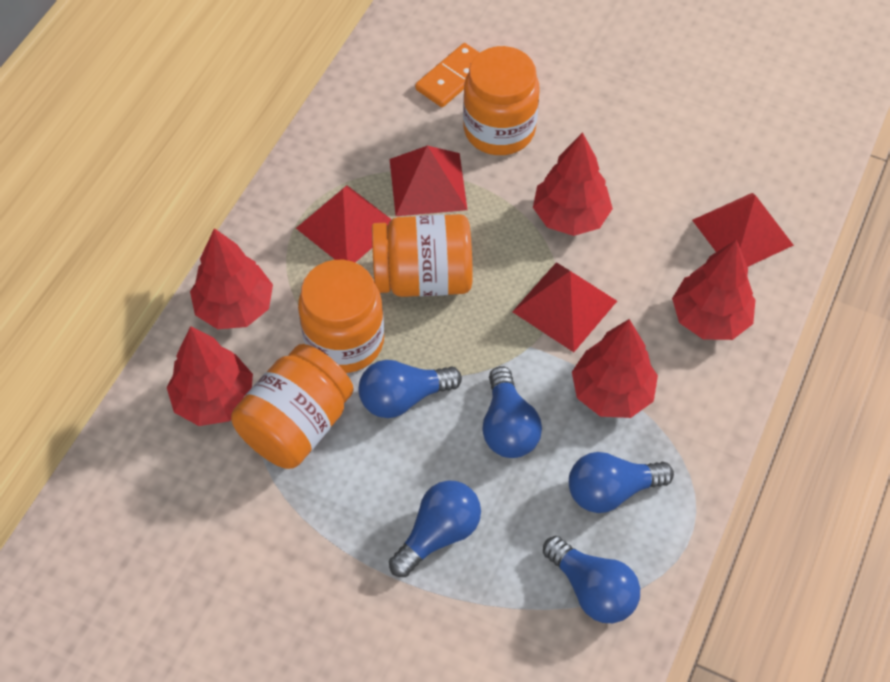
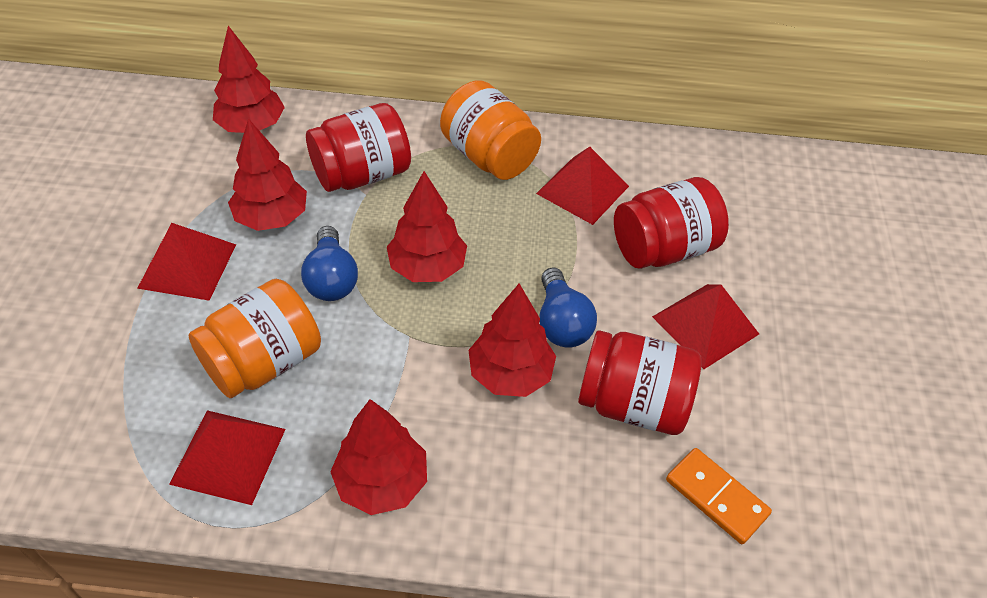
blue light bulb: [358,360,462,418] [389,480,481,577] [482,366,542,458] [543,536,640,623] [569,452,674,513] = 5 -> [301,226,358,301] [539,268,597,348] = 2
orange jar: [231,344,354,469] [298,260,384,373] [372,214,473,297] [463,46,540,155] = 4 -> [188,279,321,398] [440,80,541,180] = 2
red jar: none = 0 -> [306,103,411,192] [578,330,701,435] [614,177,729,269] = 3

